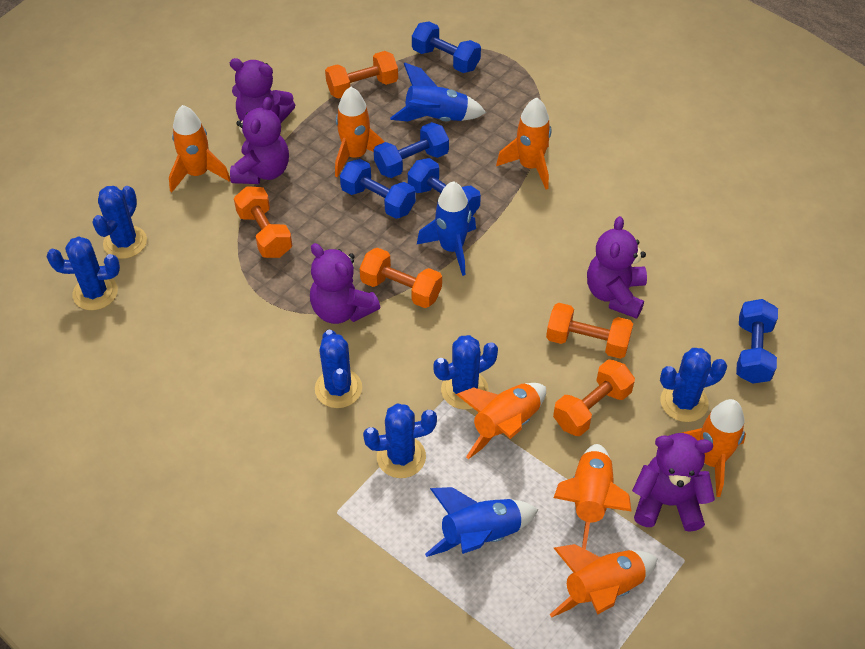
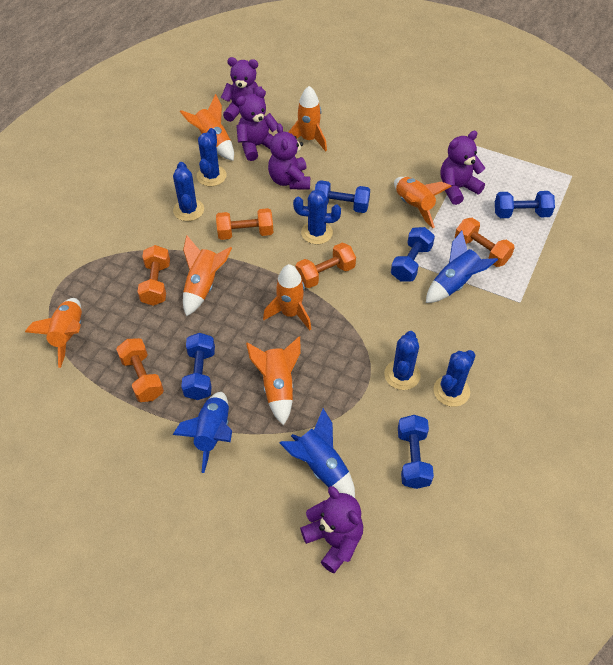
blue cactus: [47,236,120,310] [92,186,147,259] [315,329,362,408] [363,403,437,478] [433,335,498,410] [660,348,727,422] = 6 -> [173,162,204,221] [197,128,227,186] [293,190,341,244] [384,331,421,390] [433,350,476,407] = 5

